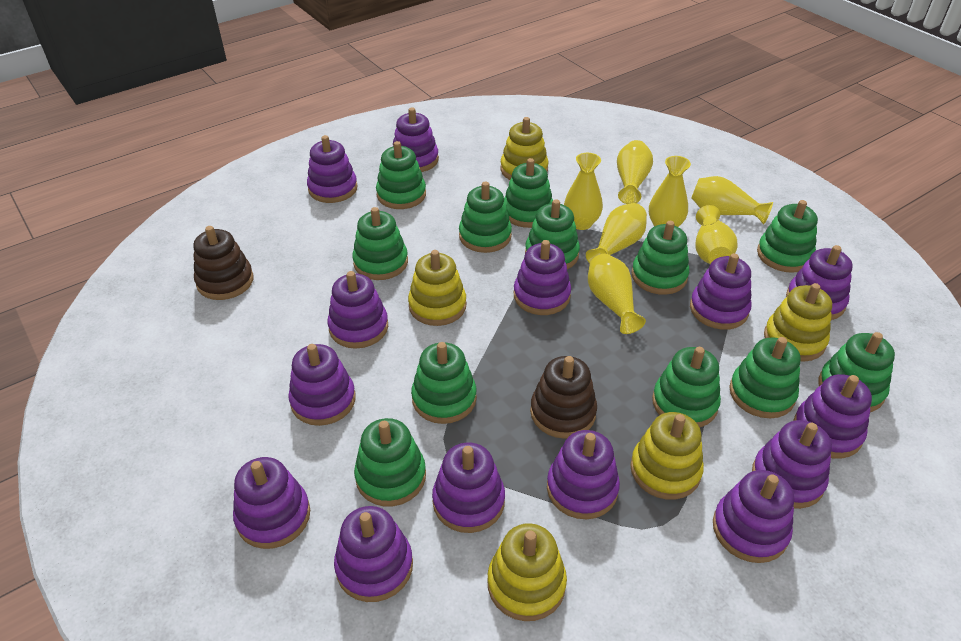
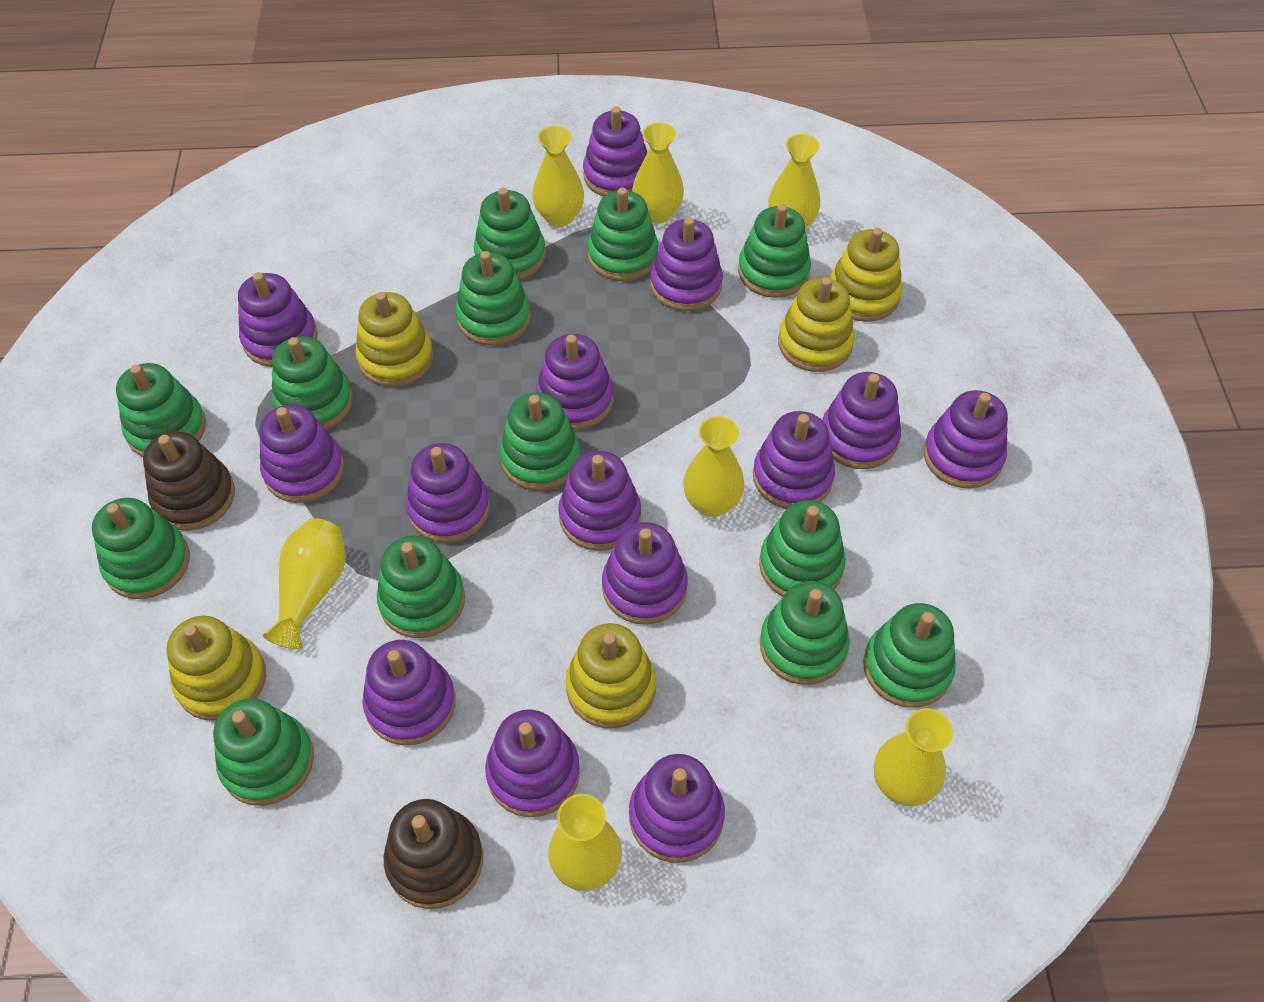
green stacking toy: [352,207,408,280] [354,418,426,506] [376,141,426,209] [411,342,477,424] [459,181,512,253] [504,158,553,228] [525,199,580,269] [631,221,689,295] [652,347,721,428] [729,337,801,418] [757,200,818,273] [818,332,895,412] = 12 -> [92,498,190,599] [116,363,206,457] [213,698,314,806] [272,336,353,429] [377,535,465,638] [456,251,531,346] [474,187,546,280] [499,392,580,491] [587,188,659,281] [738,204,811,298] [759,500,846,597] [760,581,850,685] [863,603,956,708] = 13

